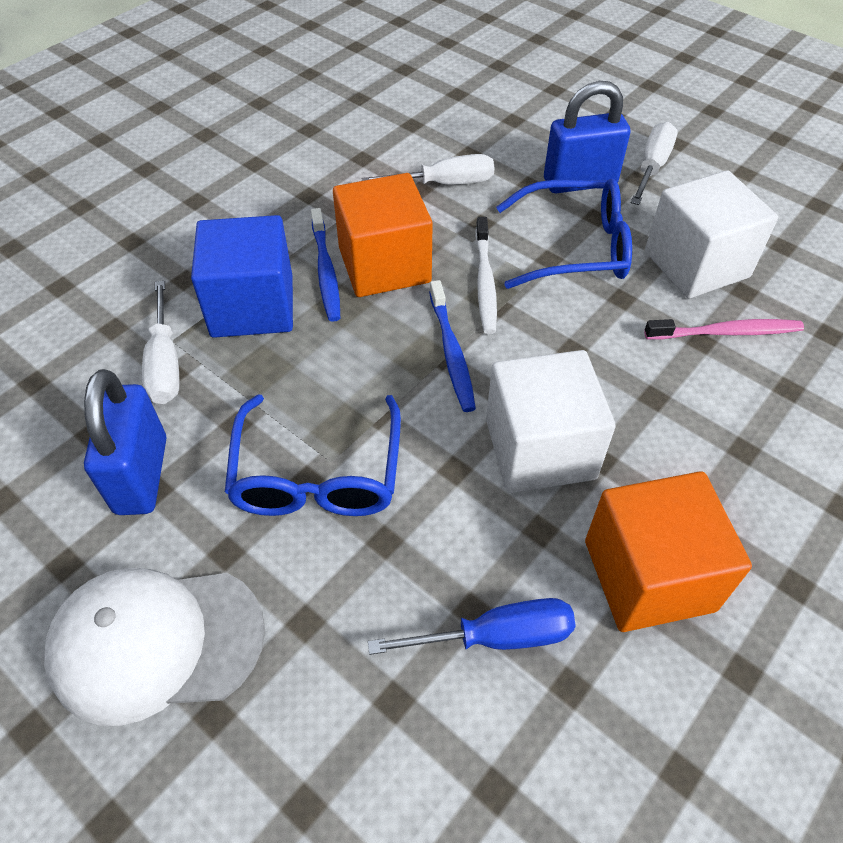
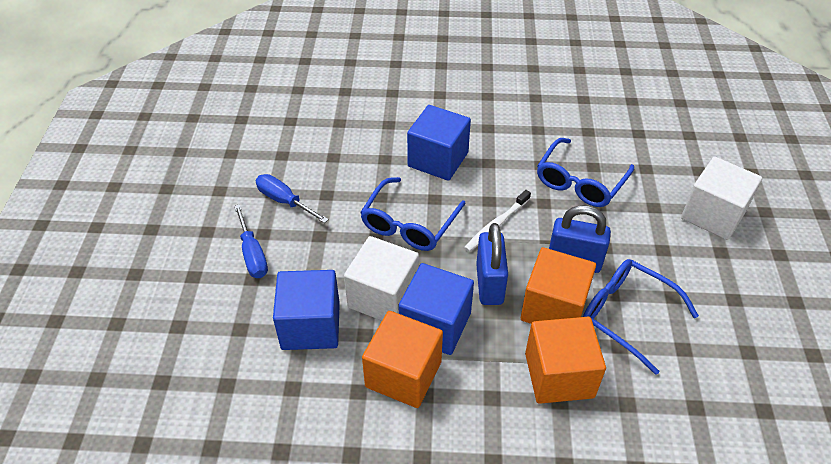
blue cube: [191,215,293,338] = 1 -> [273,270,340,350] [399,263,474,355] [407,105,471,181] = 3
blue glasses: [225,394,401,516] [496,179,632,289] = 2 -> [360,177,466,251] [537,138,634,207] [583,259,699,375] = 3
blue screwdriver: [368,598,576,655] = 1 -> [234,204,268,278] [255,174,329,223] = 2
blue toothbrush: [311,208,340,322] [429,280,476,412] = 2 -> none = 0
orange cube: [333,173,433,297] [585,471,752,632] = 2 -> [362,311,443,408] [521,247,596,324] [525,317,606,404] = 3
pink toothbrush: [644,319,804,340] = 1 -> none = 0
white cap: [44,568,265,726] = 1 -> none = 0
white screwdriver: [142,280,180,404] [361,154,495,185] [631,122,678,205] = 3 -> none = 0

